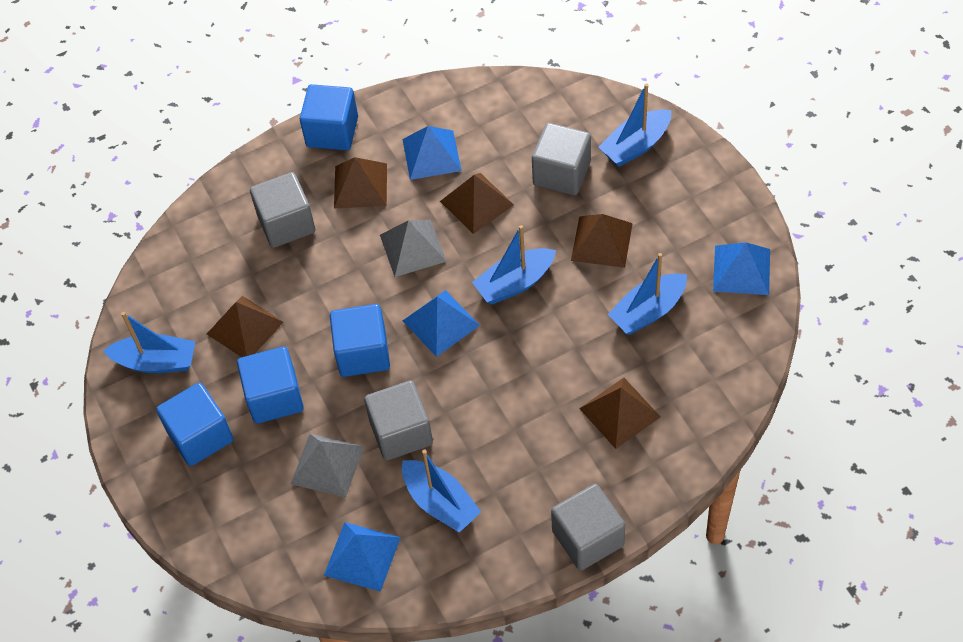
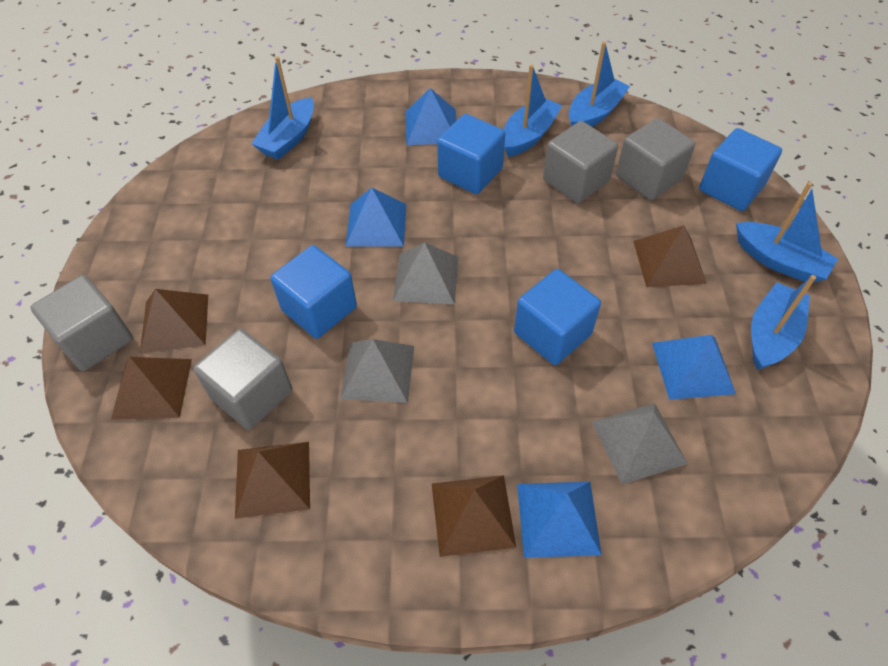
grey pyramid: [291,434,364,497] [380,220,447,277] = 2 -> [340,339,414,403] [393,242,458,304] [592,403,688,484] = 3

